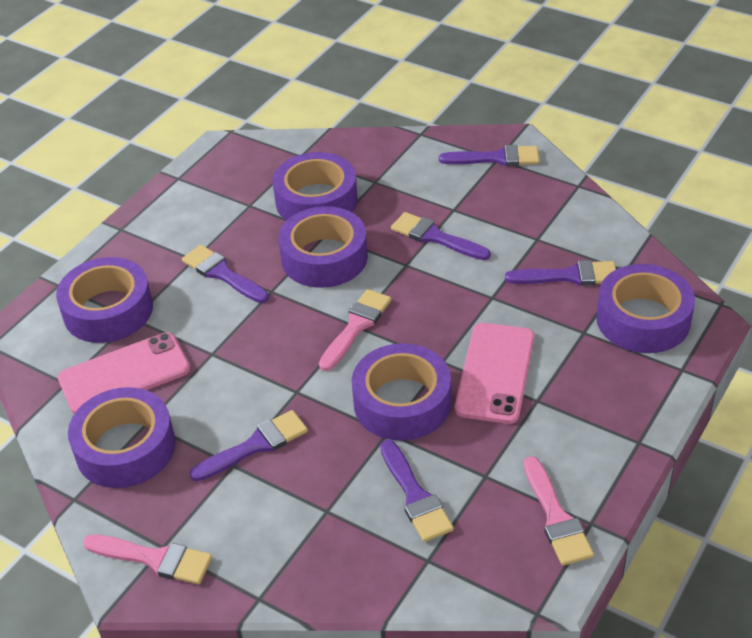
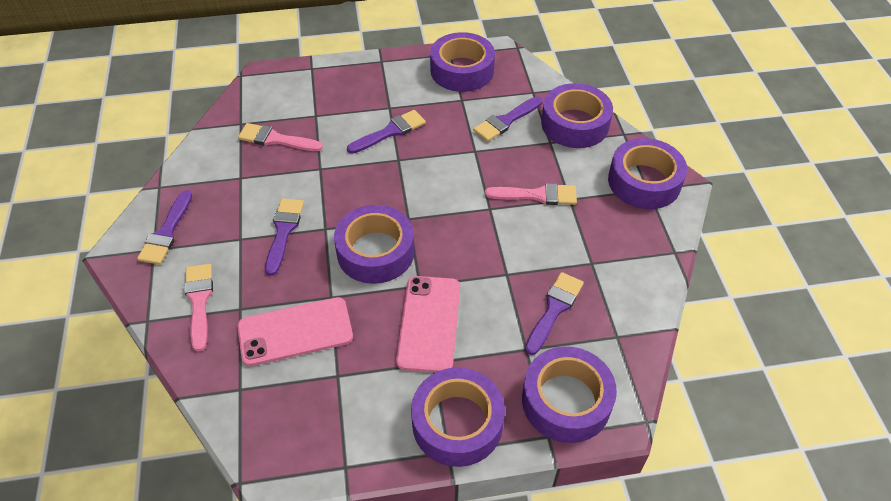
purple brush: [182,245,269,303] [190,410,308,482] [380,440,454,542] [391,212,491,260] [439,145,540,166] [505,260,616,286] = 6 -> [137,190,192,265] [265,198,304,276] [347,110,426,154] [473,96,543,142] [525,272,584,355] = 5

